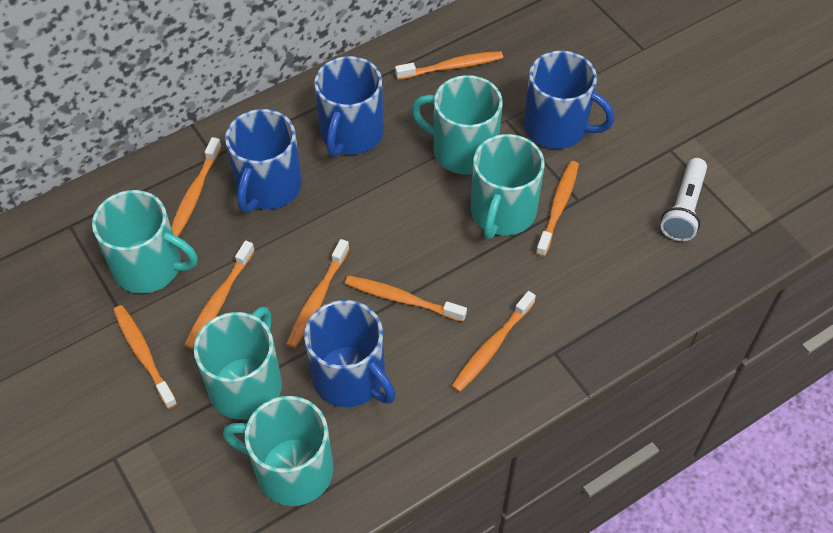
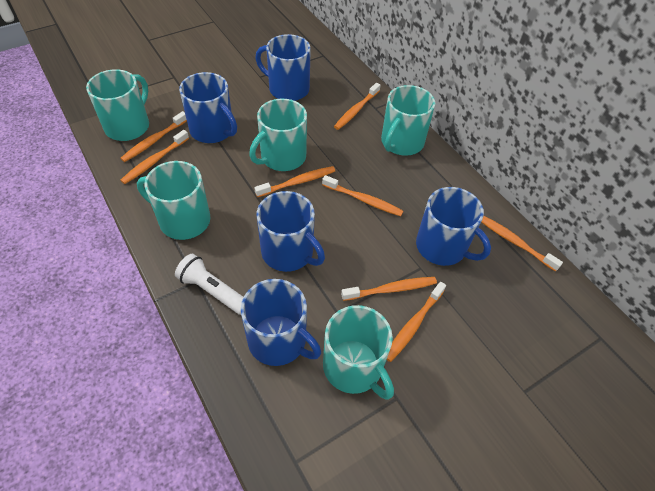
blue mug: [225,109,302,213] [304,300,396,407] [314,56,384,157] [524,51,614,149] = 4 -> [179,72,237,143] [241,279,321,366] [255,34,311,101] [257,191,325,272] [416,187,491,266] = 5

